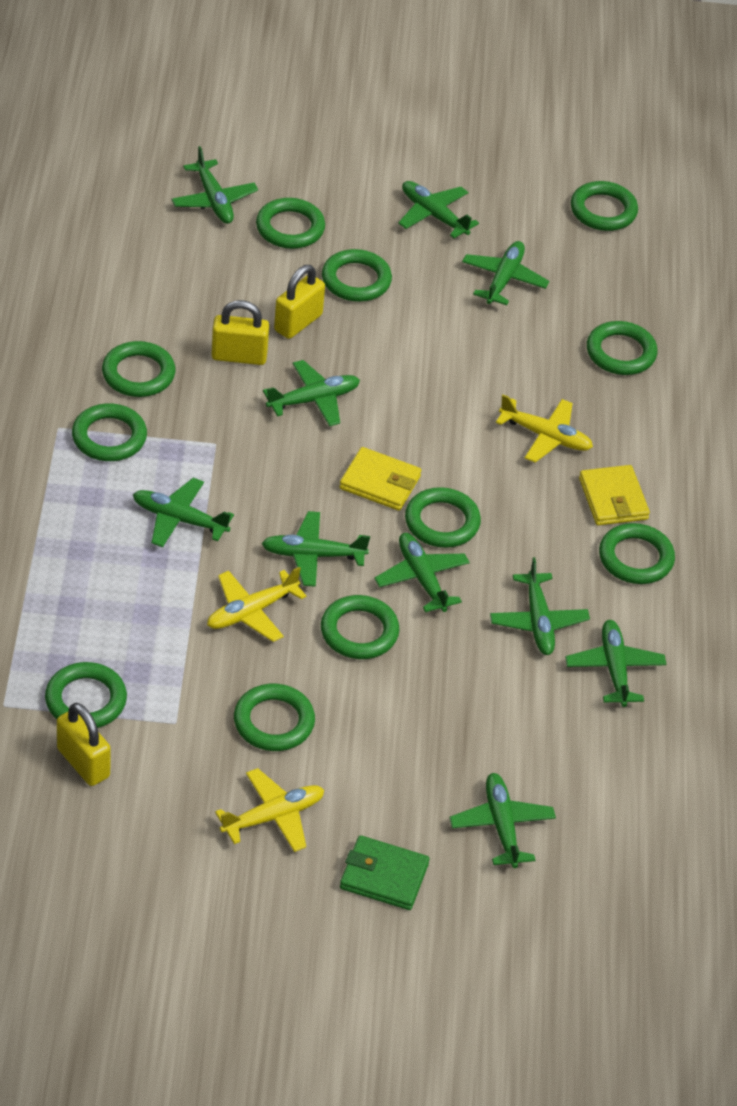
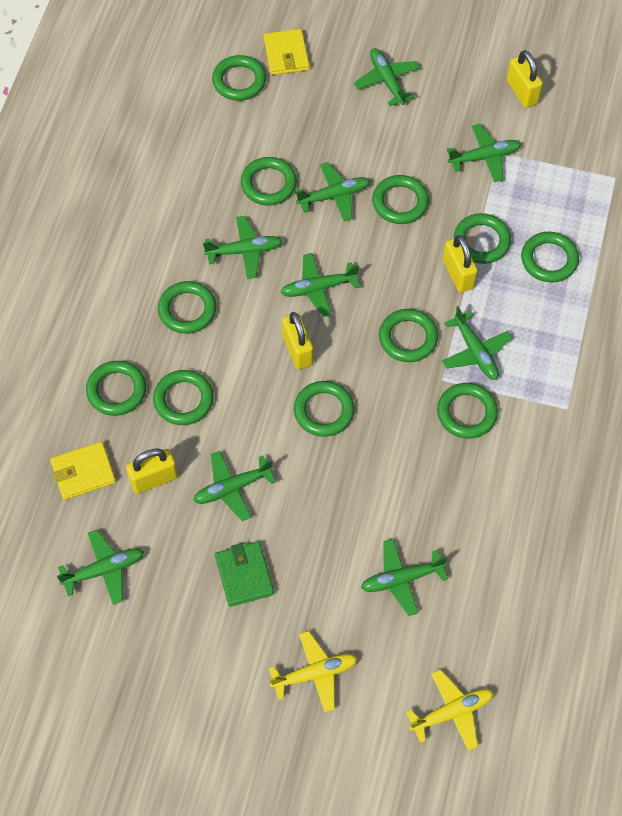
green plane: [133,478,234,547] [172,146,258,224] [261,511,370,587] [263,360,360,426] [374,533,470,612] [398,181,479,238] [450,773,556,868] [462,241,549,305] [490,557,590,655] [565,620,666,707] = 10 -> [57,530,144,605] [193,451,276,521] [203,216,283,279] [280,253,360,317] [295,162,370,221] [354,48,420,106] [361,539,448,616] [442,306,512,380] [447,124,521,182] = 9
yellow padlock: [57,703,111,786] [211,300,269,365] [274,265,325,339] = 3 -> [126,449,178,494] [282,312,313,369] [443,235,478,293] [507,50,543,108] = 4
yellow plane: [207,567,307,642] [215,768,324,852] [496,395,593,463] = 3 -> [269,631,358,712] [406,669,494,751] = 2

